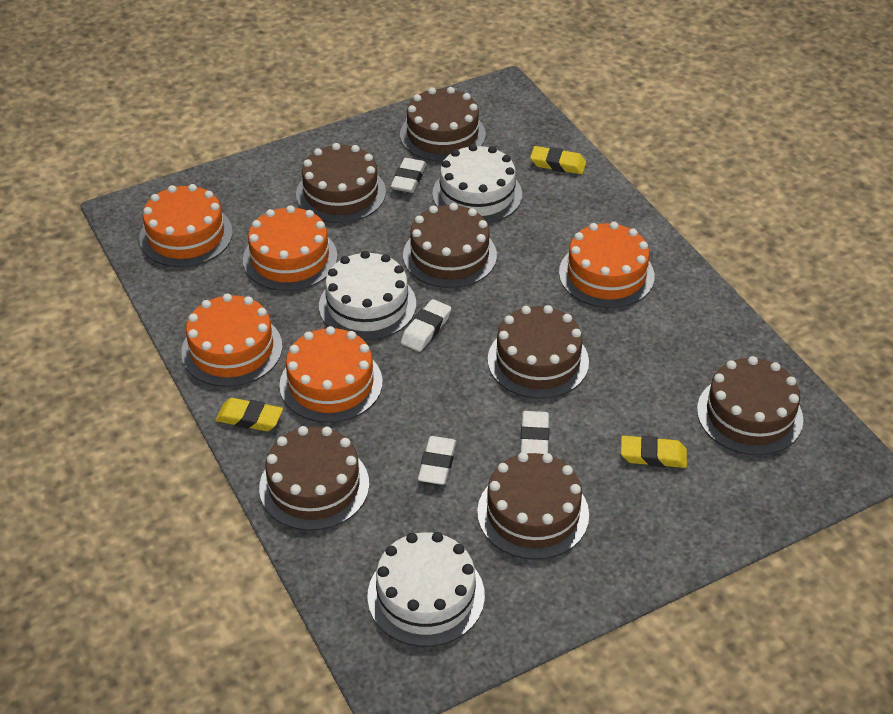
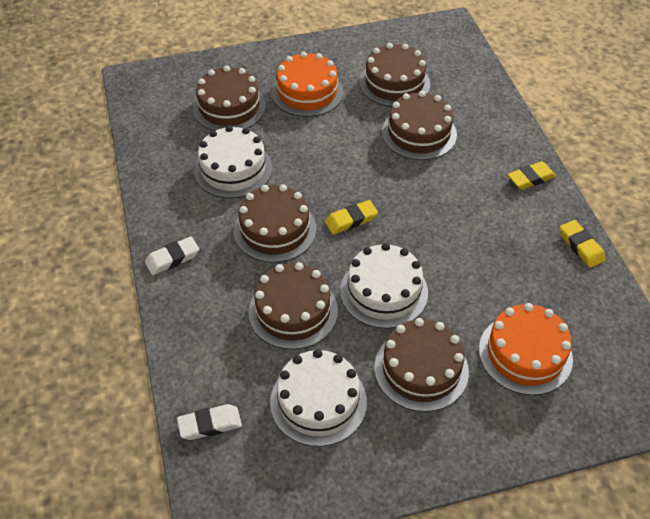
brown cake: [259,426,369,531] [296,143,386,223] [400,87,486,162] [403,203,497,288] [477,452,589,560] [488,305,589,399] [697,356,804,455] = 7 -> [193,66,266,131] [234,184,316,263] [248,262,338,350] [359,43,430,107] [374,318,469,412] [382,91,457,160] = 6
orange cake: [139,184,233,267] [181,294,282,387] [243,205,337,291] [279,326,383,423] [559,222,655,308] = 5 -> [271,51,343,117] [479,303,573,395] = 2
white eraser: [391,158,426,193] [401,299,451,352] [418,436,457,485] [521,411,549,454] = 4 -> [145,236,199,275] [177,404,242,440] = 2

